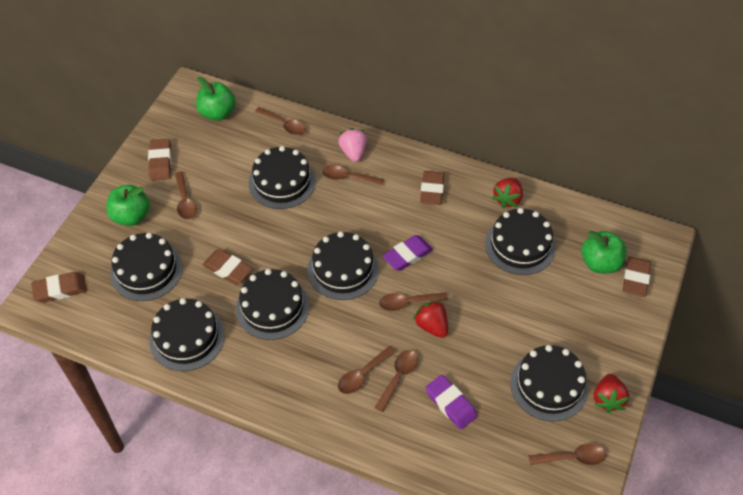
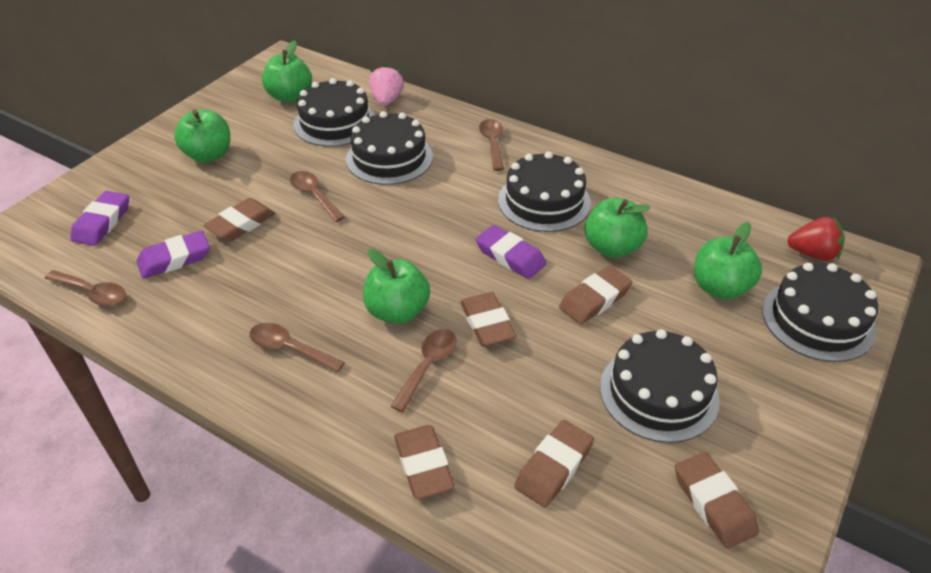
black cake: [110,233,183,301] [149,298,225,371] [236,269,309,340] [249,146,316,209] [307,231,379,300] [485,208,556,275] [510,345,588,422] = 7 -> [293,78,375,147] [346,111,433,185] [498,152,591,232] [600,329,720,443] [762,263,878,362] = 5
brown eraser: [31,272,87,302] [148,139,172,181] [203,249,253,284] [420,171,444,205] [623,256,651,297] = 5 -> [203,198,275,241] [394,425,455,499] [460,292,517,347] [514,420,594,508] [559,266,632,325] [675,452,759,549] = 6
brown spoon: [175,172,197,219] [255,107,306,135] [322,165,384,186] [338,346,396,394] [375,350,418,412] [379,292,448,311] [529,443,606,465] = 7 -> [45,270,126,306] [250,323,345,372] [290,171,345,222] [390,329,457,412] [479,119,504,171] = 5
green apple: [106,185,150,226] [196,77,236,121] [581,231,626,273] = 3 -> [174,109,230,163] [262,40,312,103] [363,249,430,324] [585,198,650,258] [694,222,762,300] = 5
purple eraser: [383,235,433,271] [425,375,477,430] = 2 -> [70,191,129,246] [136,230,210,279] [476,225,546,279] = 3
red strawberry: [413,300,448,338] [492,178,523,208] [594,374,629,413] = 3 -> [787,217,845,261] = 1

